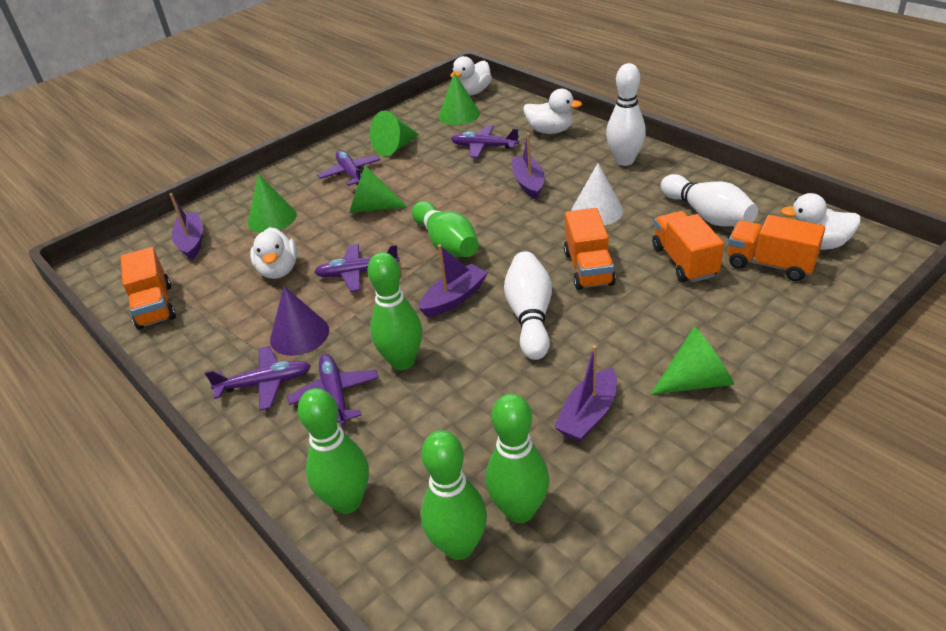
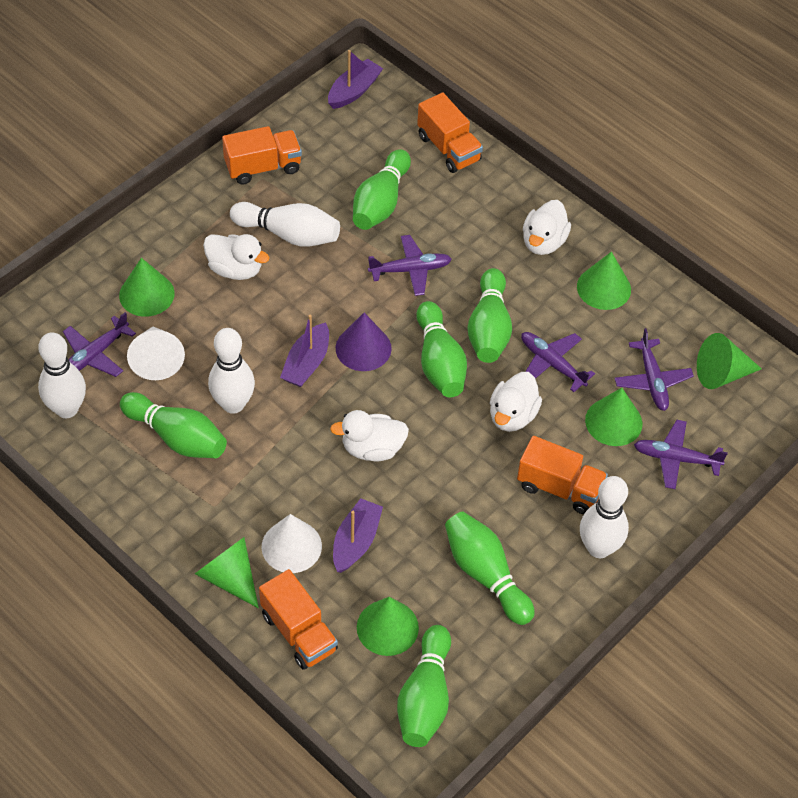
green bowling pin: [298,388,369,514] [367,252,422,370] [412,201,479,257] [421,430,487,560] [486,394,549,523] = 5 -> [120,392,227,458] [353,149,411,230] [397,625,451,747] [416,301,467,397] [445,511,535,625] [467,268,512,363] = 6
green cone: [248,174,297,233] [350,166,408,213] [370,111,419,157] [438,73,480,125] [651,327,734,395] = 5 -> [119,258,175,317] [195,537,259,608] [357,597,419,656] [577,252,631,310] [585,388,643,446] [697,333,762,389] = 6
purple boat: [169,193,203,260] [419,244,488,317] [512,133,545,200] [554,345,617,442] = 4 -> [280,315,329,387] [328,50,383,109] [333,498,383,573] = 3
white bowling pin: [504,251,552,360] [606,63,646,166] [660,174,758,226] = 3 -> [38,332,86,418] [208,328,255,414] [230,202,340,247] [580,476,629,558] = 4
white cone: [571,163,624,225] = 1 -> [127,327,185,380] [262,514,322,573] = 2

